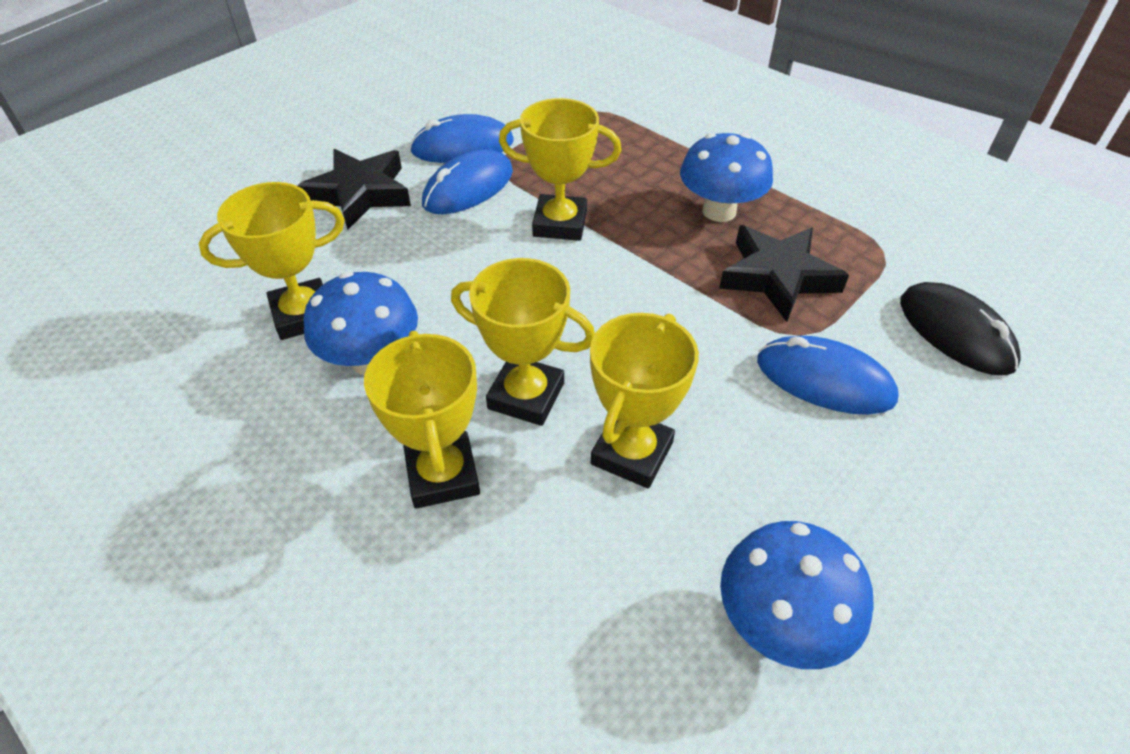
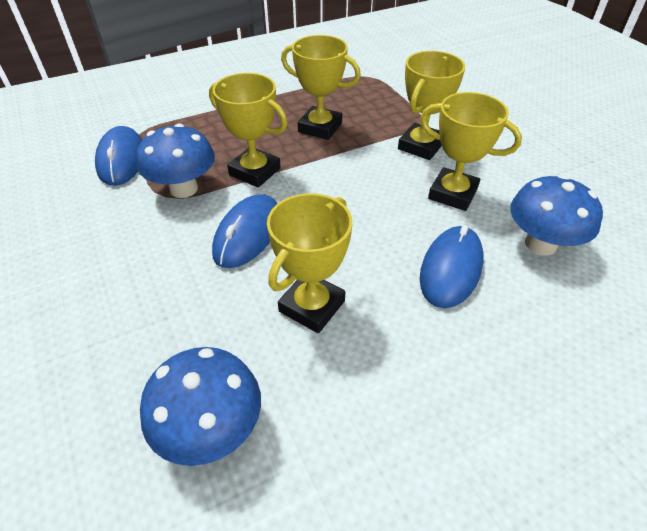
black mouse: [900,282,1021,375] = 1 -> none = 0
black star: [297,149,411,230] [719,225,849,322] = 2 -> none = 0

